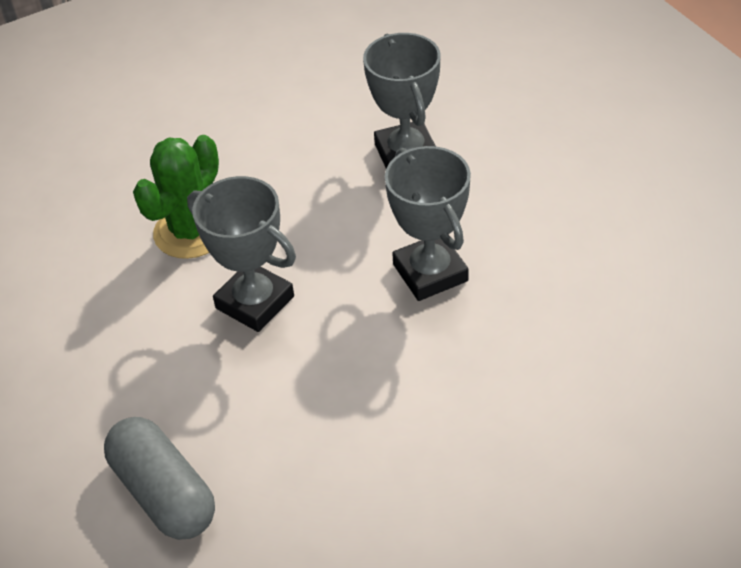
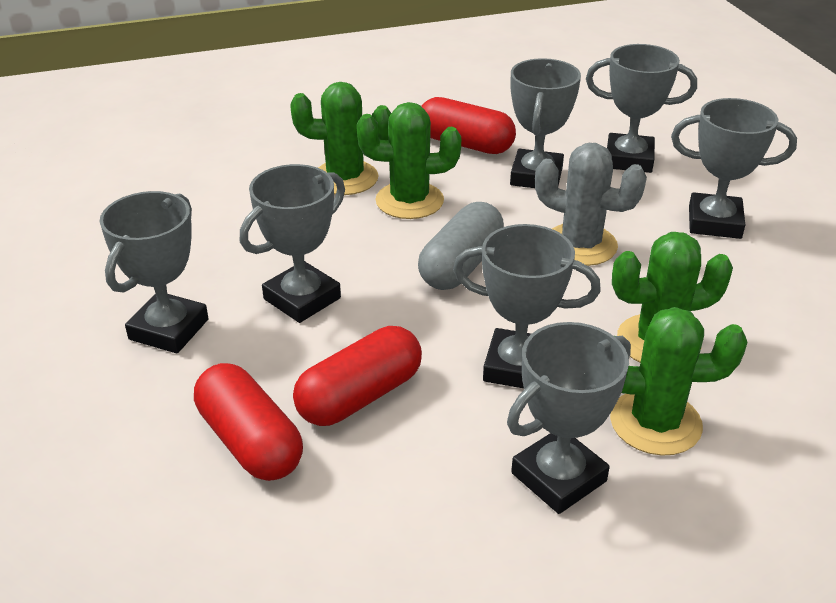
green cactus: [133,135,219,259] = 1 -> [290,82,391,195] [357,102,461,219] [610,307,748,456] [612,232,733,362] = 4
grey cactus: none = 0 -> [535,143,647,266] = 1
grey trophy: [187,176,296,332] [363,33,440,168] [385,146,471,301] = 3 -> [100,191,209,353] [240,164,345,323] [453,224,601,388] [507,322,631,514] [510,58,581,188] [586,44,697,173] [671,98,797,239] = 7
red capsule: none = 0 -> [194,363,303,481] [293,326,422,426] [421,97,516,154] = 3

